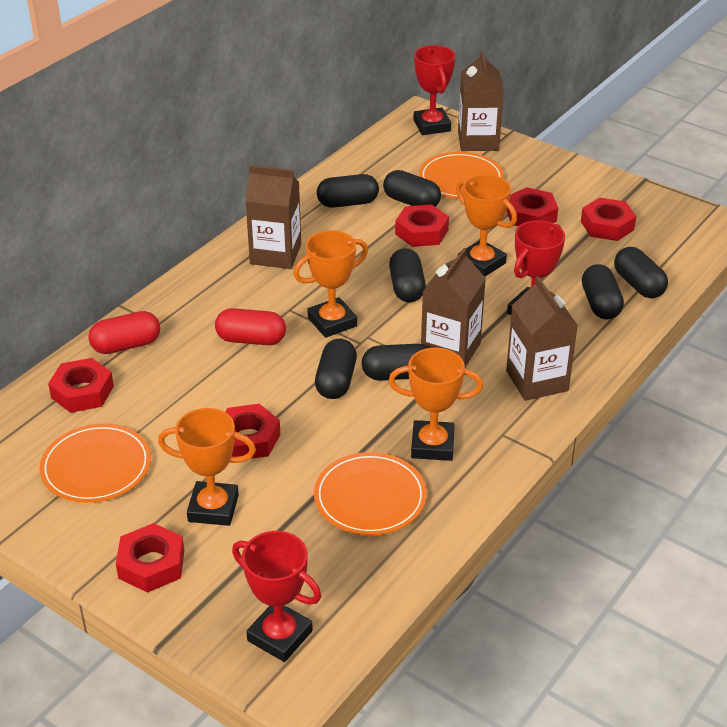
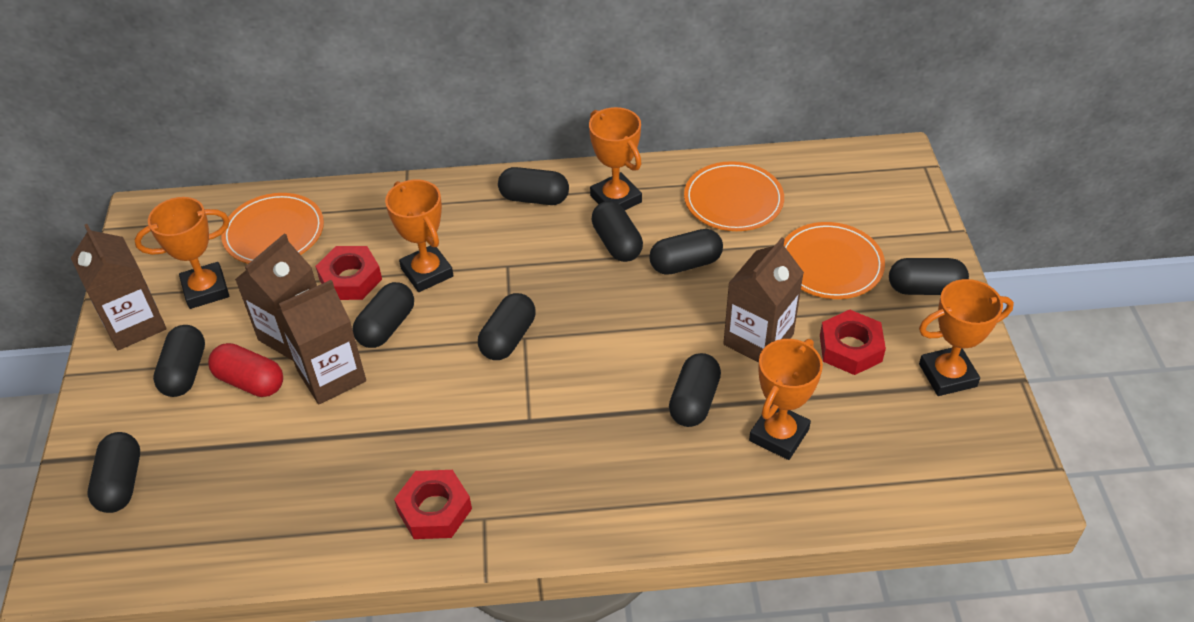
black capsule: [315,339,357,399] [317,174,379,208] [362,344,429,380] [383,170,441,207] [389,248,426,302] [582,264,624,320] [614,247,668,298] = 7 -> [88,432,140,513] [153,325,205,397] [353,282,414,348] [478,293,536,360] [498,167,569,205] [591,201,643,262] [649,229,723,275] [669,353,721,427] [889,258,969,295] = 9
orange trophy: [158,408,256,526] [293,230,368,338] [389,348,483,461] [456,175,517,277] = 4 -> [134,197,230,309] [385,179,454,292] [589,107,642,210] [749,339,823,460] [919,279,1014,396] = 5
red capsule: [88,311,160,354] [215,308,286,345] = 2 -> [208,343,283,397] = 1
red nut: [48,358,114,413] [116,523,184,593] [225,404,281,459] [395,204,449,247] [506,187,558,226] [581,197,636,241] = 6 -> [315,246,382,300] [394,470,472,539] [820,310,886,375] = 3
red trophy: [232,531,321,662] [413,45,455,135] [507,220,565,315] = 3 -> none = 0

